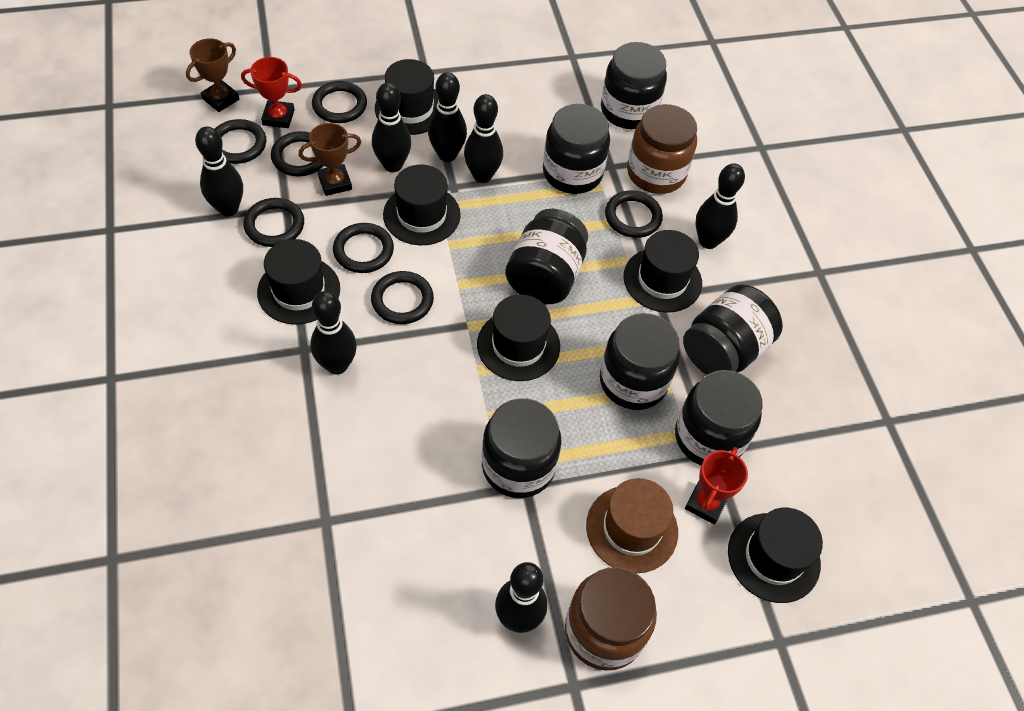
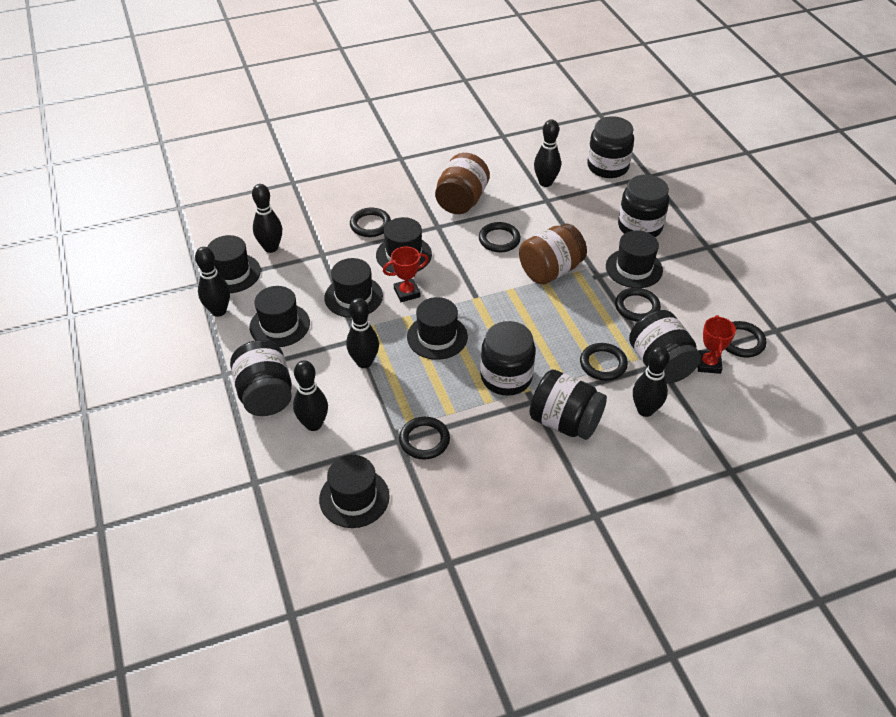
black bowling pin: [195,127,243,217] [310,291,357,375] [372,83,411,172] [428,72,467,162] [464,94,503,183] [495,562,547,633] [695,163,745,249] = 7 -> [195,247,230,317] [252,184,282,253] [293,360,328,431] [346,298,379,368] [534,119,561,187] [633,346,670,417] = 6
black hat: [257,239,340,325] [375,59,438,135] [383,164,461,245] [477,294,560,381] [624,230,702,313] [728,508,823,603] = 6 -> [207,235,261,293] [250,286,310,347] [319,455,390,528] [324,258,383,318] [376,217,432,273] [407,297,468,360] [606,230,663,288] = 7
black jar: [482,398,562,498] [505,209,588,304] [543,104,610,194] [600,313,680,410] [601,42,667,129] [675,370,763,466] [683,284,783,375] = 7 -> [230,340,292,416] [480,321,535,396] [529,369,607,440] [587,116,634,178] [618,175,669,237] [629,310,701,384] = 6
black ring: [215,119,266,164] [243,198,304,247] [271,131,323,176] [312,81,367,123] [333,223,394,273] [371,271,434,324] [605,190,663,238] = 7 -> [350,208,391,237] [399,417,450,459] [479,222,521,252] [580,343,628,381] [615,287,661,322] [725,321,766,357] = 6
brown hat: [586,478,678,573] = 1 -> none = 0
brown trophy: [186,38,239,112] [299,123,361,196] = 2 -> none = 0

